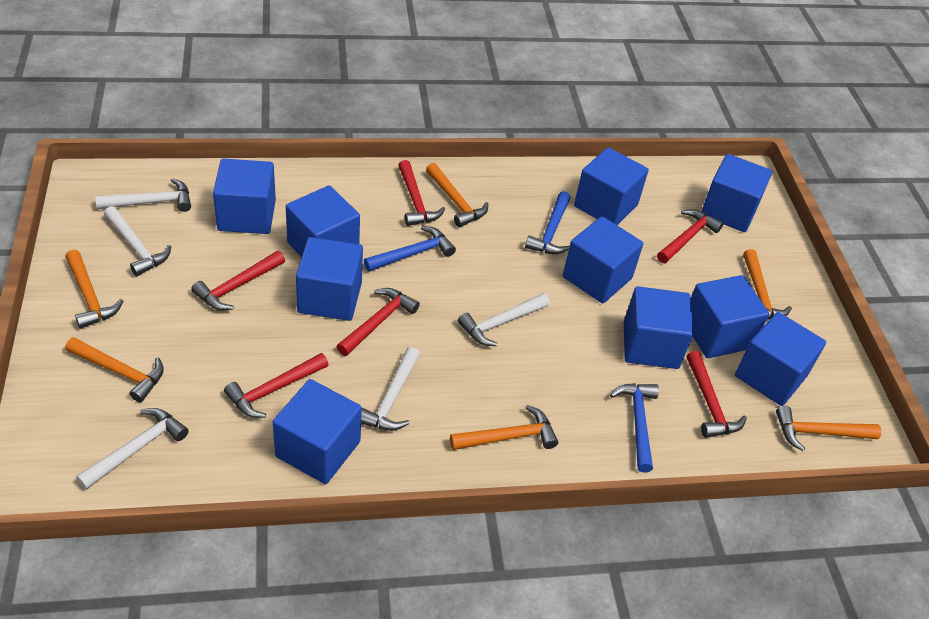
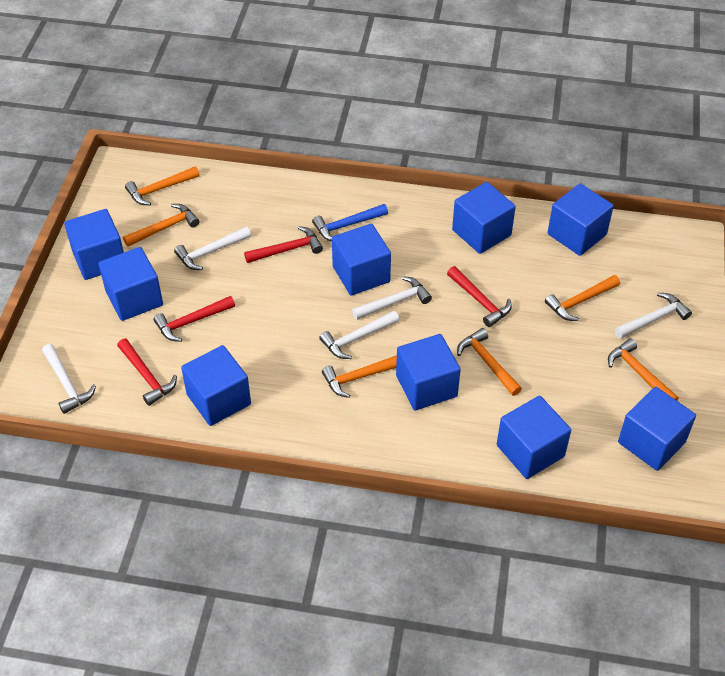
blue cube: [213,159,276,234] [273,379,362,484] [286,185,360,257] [296,237,363,321] [563,216,643,303] [574,147,649,225] [624,286,694,369] [691,275,769,358] [701,154,772,232] [735,312,826,406] = 10 -> [64,209,124,280] [98,247,163,321] [181,345,251,426] [332,224,391,296] [396,334,461,410] [452,182,516,254] [497,396,571,479] [548,183,614,256] [618,387,696,471] = 9
blue hammer: [364,226,456,272] [525,191,571,254] [610,383,659,473] = 3 -> [312,204,388,241] = 1
red hammer: [191,251,285,310] [224,353,329,418] [337,288,420,356] [398,160,445,226] [657,209,723,263] [686,351,747,438] = 6 -> [117,339,177,406] [153,296,235,342] [244,226,323,263] [447,266,512,327] = 4

